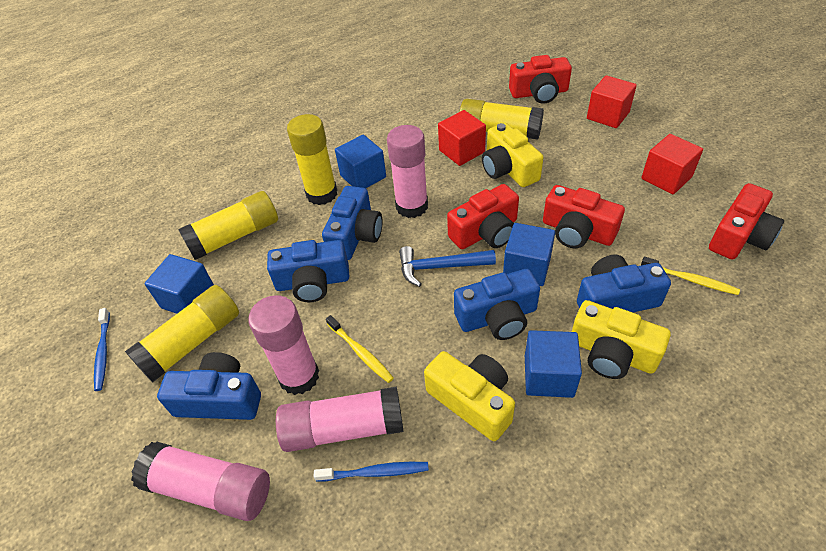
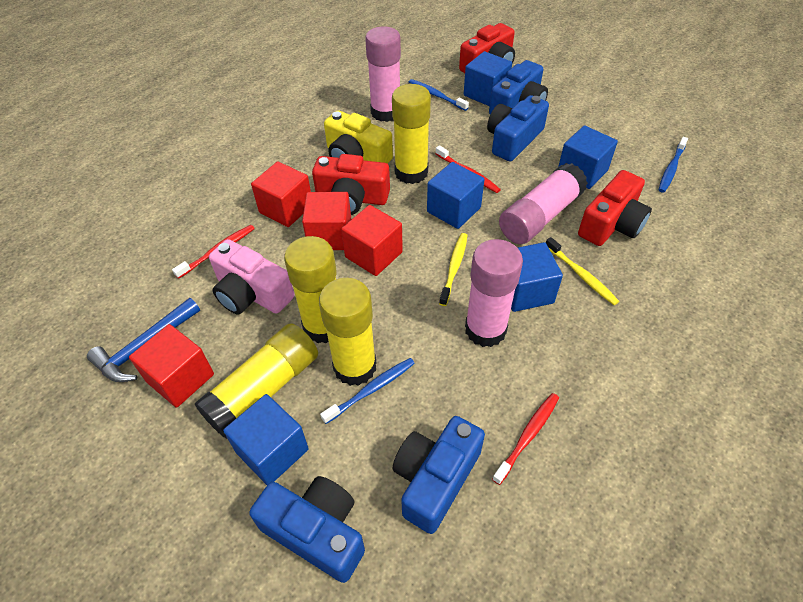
blue camera: [157,352,261,420] [267,240,349,302] [322,186,382,260] [454,269,540,340] [577,255,671,312] = 5 -> [249,476,365,583] [392,416,485,534] [487,95,549,162] [489,60,548,114] = 4
blue cube: [144,254,214,314] [335,135,386,188] [503,223,555,286] [525,330,582,398] = 4 -> [223,394,309,485] [427,162,484,229] [464,51,512,106] [511,242,563,312] [558,125,618,189] = 5
blue toothbrush: [94,308,110,391] [314,462,429,482] = 2 -> [320,358,415,424] [409,79,469,111] [658,137,688,193] = 3
pink camera: none = 0 -> [209,239,294,315] = 1
pink glue stick: [131,442,270,521] [248,295,319,395] [276,387,404,452] [387,125,428,218] = 4 -> [365,26,401,122] [465,239,523,347] [499,163,588,244] = 3
red camera: [447,184,519,249] [509,55,572,104] [543,185,625,248] [709,183,784,260] = 4 -> [312,154,390,215] [459,23,515,73] [578,170,652,246] = 3
red cube: [438,110,486,166] [587,75,637,128] [641,134,703,194] = 3 -> [129,324,214,408] [251,161,311,227] [302,192,351,250] [341,205,403,276] = 4
red toothbrush: none = 0 -> [172,225,255,279] [436,145,501,193] [492,393,559,485] = 3
yellow camera: [424,351,515,441] [482,123,544,187] [572,300,671,379] = 3 -> [324,110,393,164] = 1

